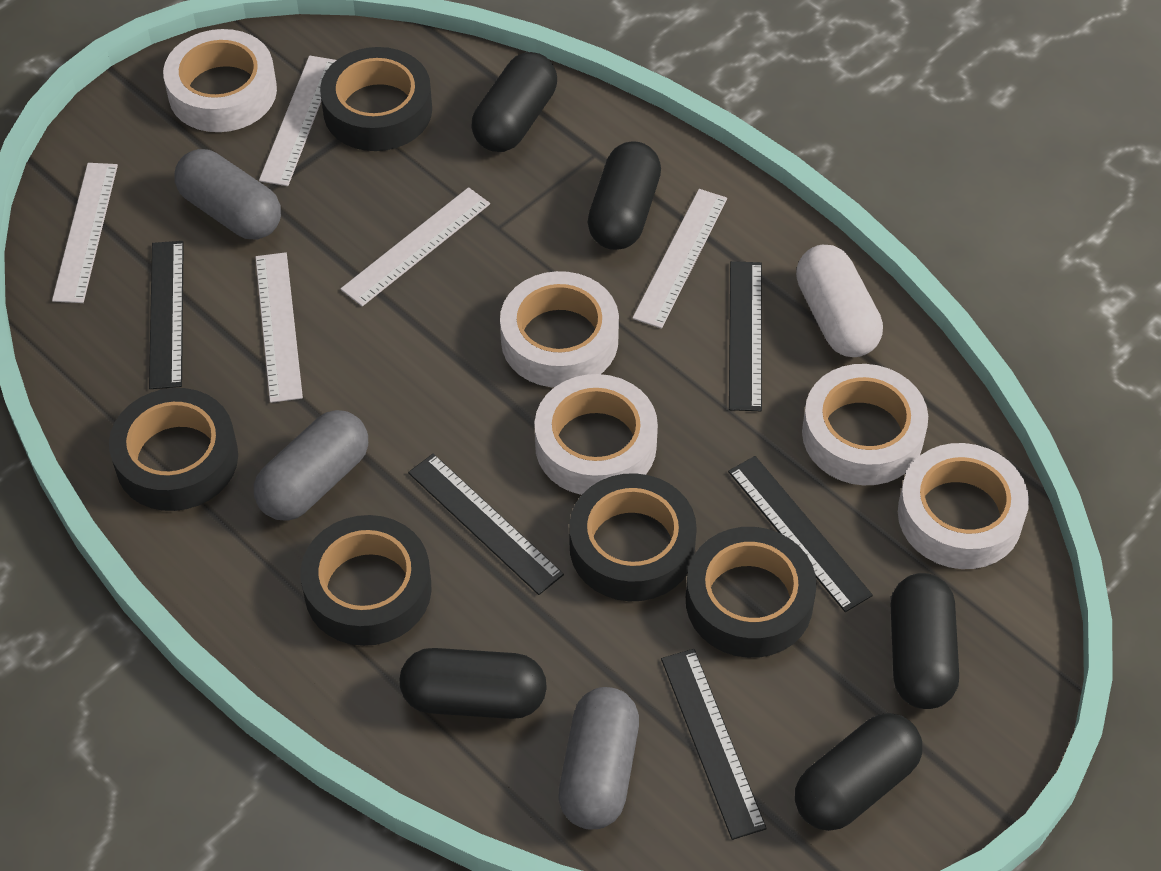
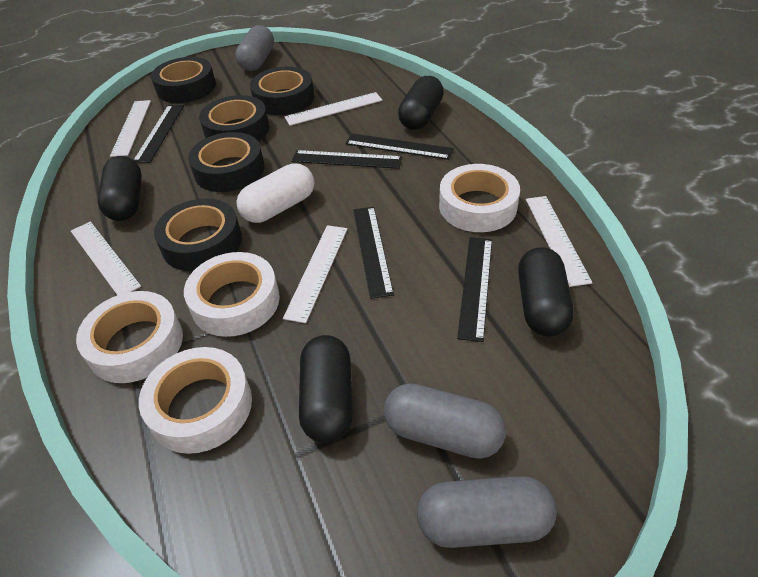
black capsule: [400,648,547,719] [472,52,557,152] [587,142,661,250] [795,713,922,831] [891,573,959,709] = 5 -> [98,156,142,221] [299,335,353,443] [398,76,444,130] [518,247,574,337] = 4
white tape: [163,29,277,132] [500,271,619,387] [535,374,658,495] [802,364,928,485] [898,443,1029,569] = 5 -> [76,291,183,383] [139,347,252,454] [184,252,280,337] [439,164,520,232] = 4

